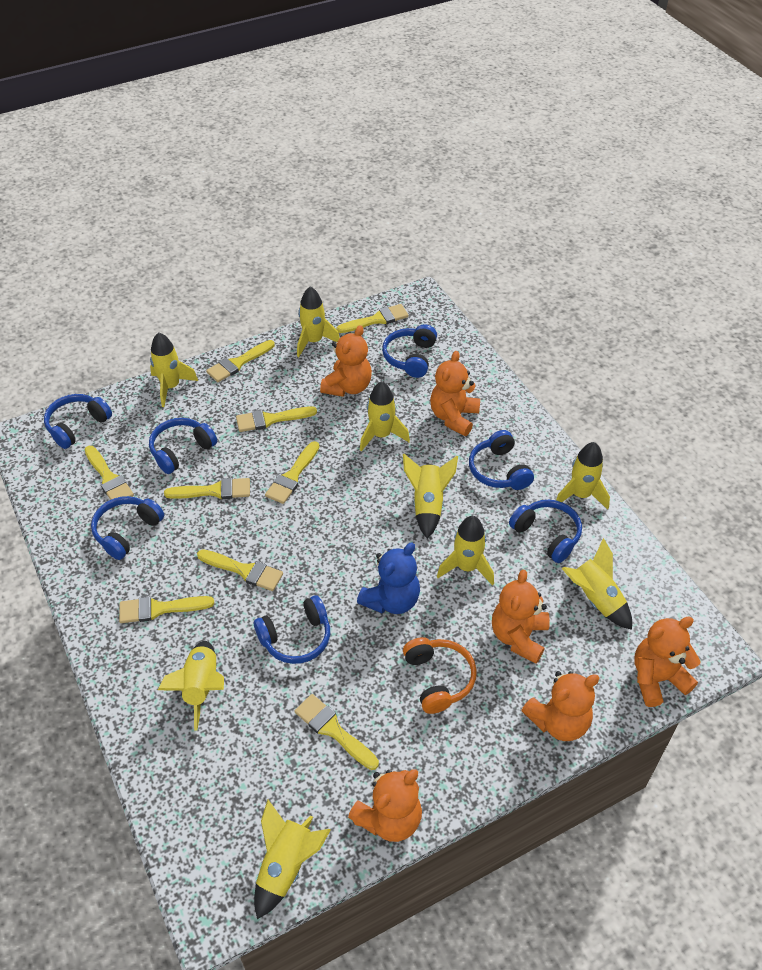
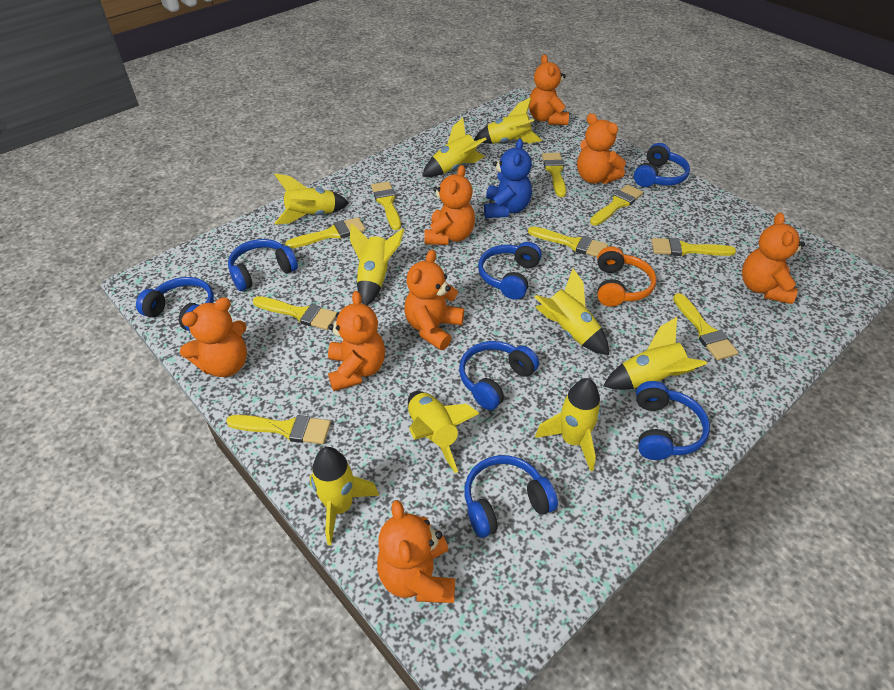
orange teddy bear: [320,325,372,397] [348,769,422,842] [430,351,480,436] [492,570,550,664] [521,671,600,741] [634,616,701,707] = 6 -> [180,297,247,377] [328,291,385,391] [377,500,455,603] [404,250,464,350] [424,165,475,245] [529,54,569,125] [577,113,626,184] [742,212,805,304] = 8

